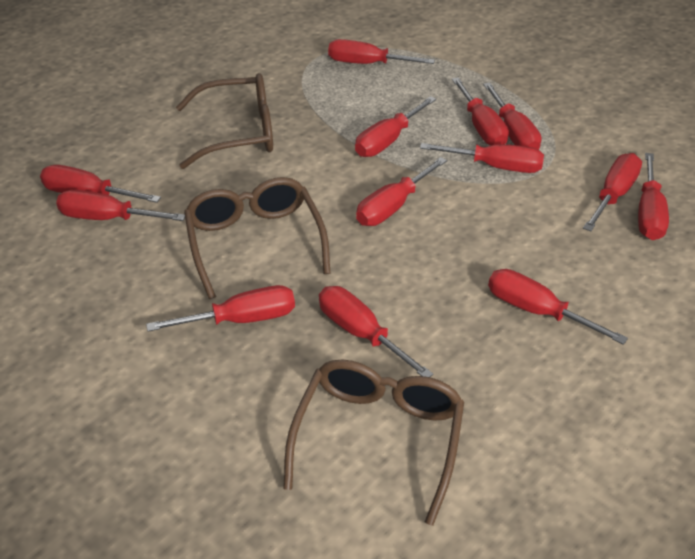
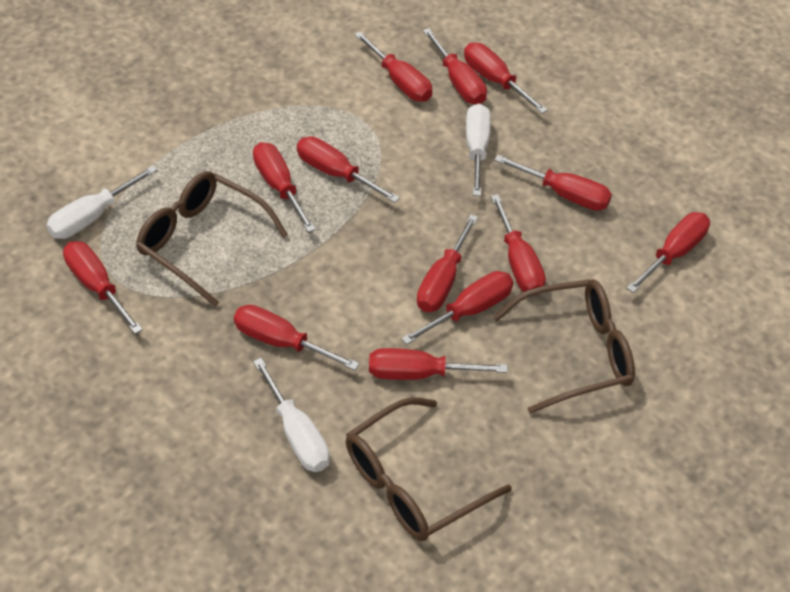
white screwdriver: none = 0 -> [46,166,157,239] [253,358,330,472] [466,103,491,196] = 3

